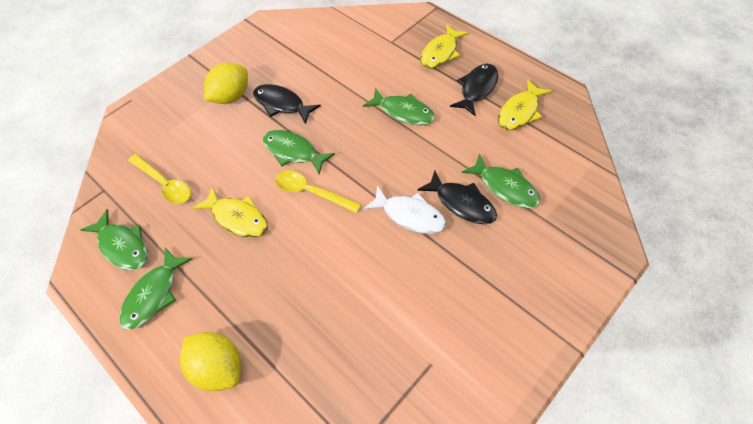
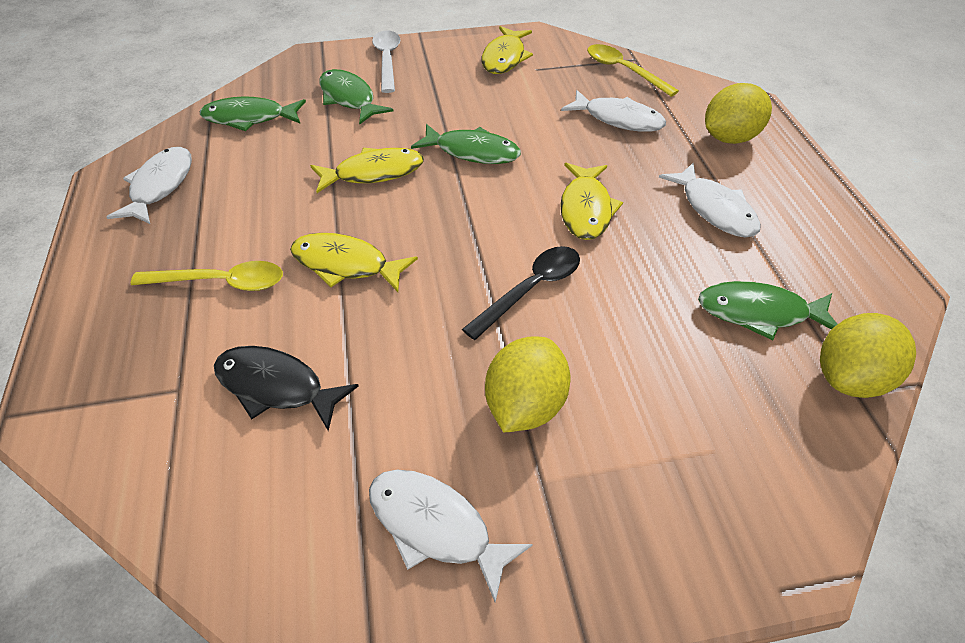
black fish: [253,84,321,124] [417,171,497,224] [450,64,498,116] = 3 -> [214,346,359,431] = 1
black spoon: none = 0 -> [462,246,580,340] = 1
green fish: [81,209,148,270] [119,248,192,330] [262,130,335,175] [363,88,435,125] [462,153,541,208] = 5 -> [200,96,306,131] [319,69,393,124] [411,124,521,164] [698,281,838,340] = 4
white fish: [363,185,446,234] = 1 -> [106,147,192,224] [369,470,533,602] [561,90,666,132] [659,163,761,237] = 4
white spoon: none = 0 -> [372,30,400,93] = 1
yellow fish: [192,186,268,238] [420,24,468,69] [498,80,552,130] = 3 -> [290,233,418,292] [310,148,424,193] [482,26,533,74] [560,163,623,240] = 4
yellow lemon: [180,332,241,391] [204,63,248,104] = 2 -> [485,336,570,433] [705,83,772,144] [820,313,916,398] = 3

